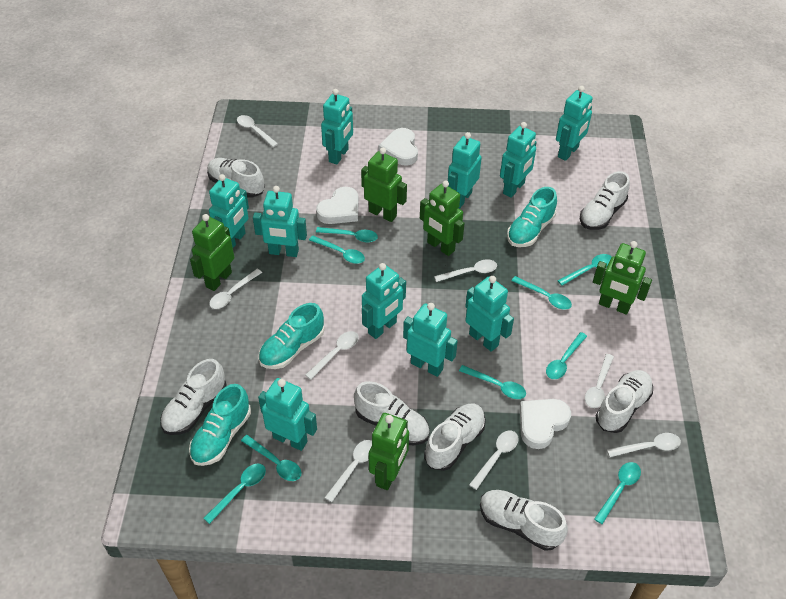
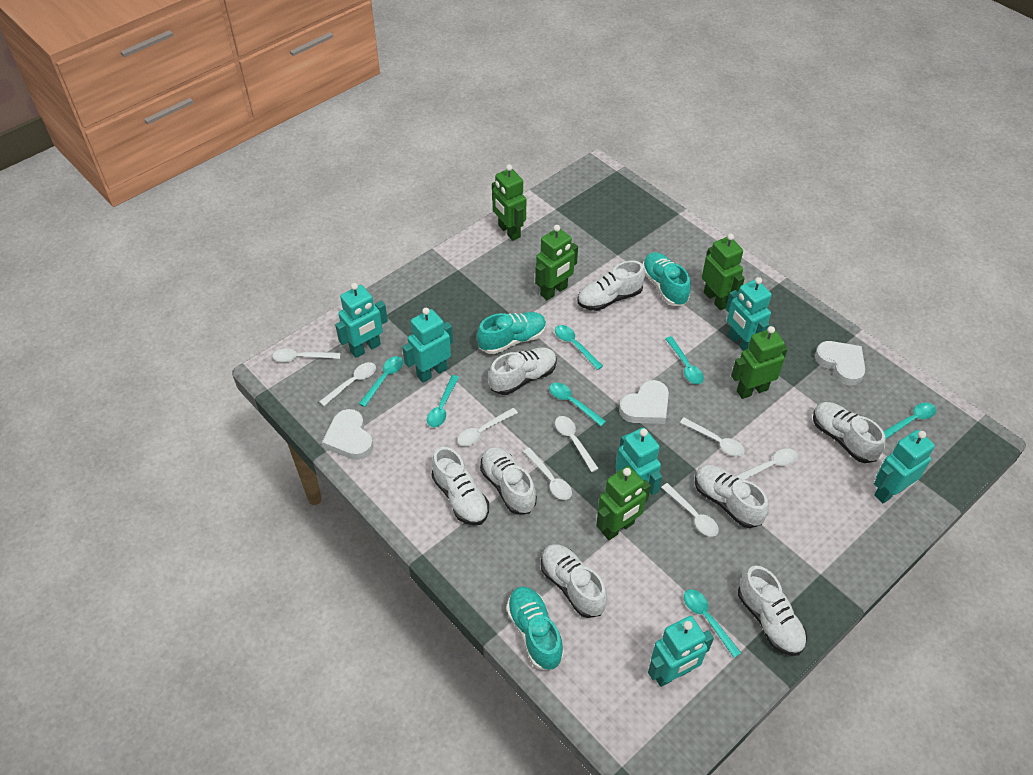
turquoise robot: [209,174,249,248] [253,186,307,257] [258,378,317,451] [321,89,353,164] [362,263,406,339] [403,303,458,377] [448,132,482,208] [465,276,514,352] [500,122,537,198] [556,86,593,161] = 10 -> [335,283,388,358] [402,308,453,383] [615,427,662,495] [648,616,714,687] [726,277,772,351] [874,430,935,503] = 6
turquoise spoon: [203,464,266,524] [241,435,301,481] [309,236,365,264] [316,227,378,243] [459,365,526,399] [511,276,572,310] [546,332,587,379] [557,254,612,286] [594,462,641,524] = 9 -> [359,356,403,407] [427,375,459,427] [549,383,606,426] [555,325,603,370] [665,336,704,384] [684,589,741,658] [883,403,936,440] = 7
white shoe: [160,359,227,435] [207,158,265,198] [354,381,430,445] [424,404,486,471] [480,490,568,551] [580,171,630,230] [596,370,653,433] = 7 -> [432,447,489,526] [480,447,537,515] [489,348,557,395] [541,544,607,618] [577,261,645,311] [695,465,769,528] [738,566,807,656] [813,402,885,463] = 8

